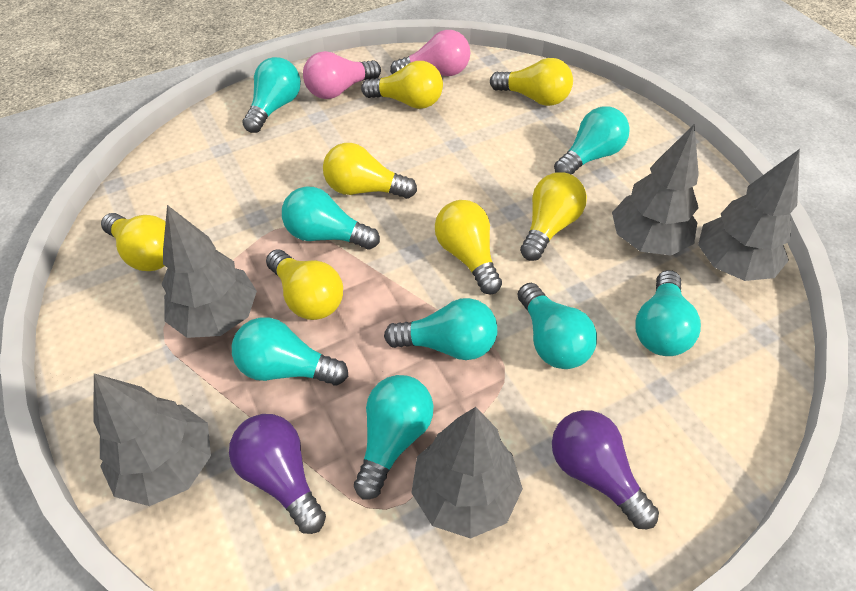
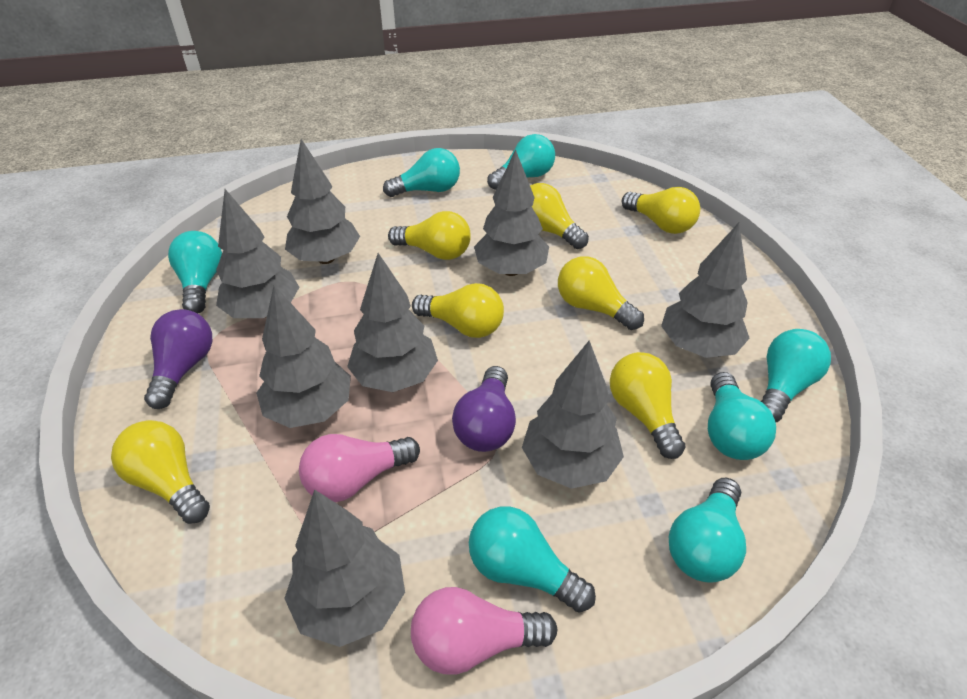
grey tree: [93,374,211,506] [161,205,257,338] [411,407,523,539] [612,125,699,256] [698,149,800,281] = 5 -> [216,189,299,318] [256,285,351,428] [284,489,405,647] [285,139,360,264] [347,253,438,392] [474,149,549,276] [522,341,624,489] [661,223,750,358] = 8
turquoise light bulb: [232,318,348,386] [242,57,301,133] [282,186,380,250] [354,375,433,500] [384,298,497,360] [517,283,597,369] [554,106,630,174] [635,270,701,356] = 8 -> [168,231,222,313] [383,148,460,197] [469,506,596,613] [487,134,555,190] [669,478,746,583] [708,372,776,460] [761,329,831,422] = 7

